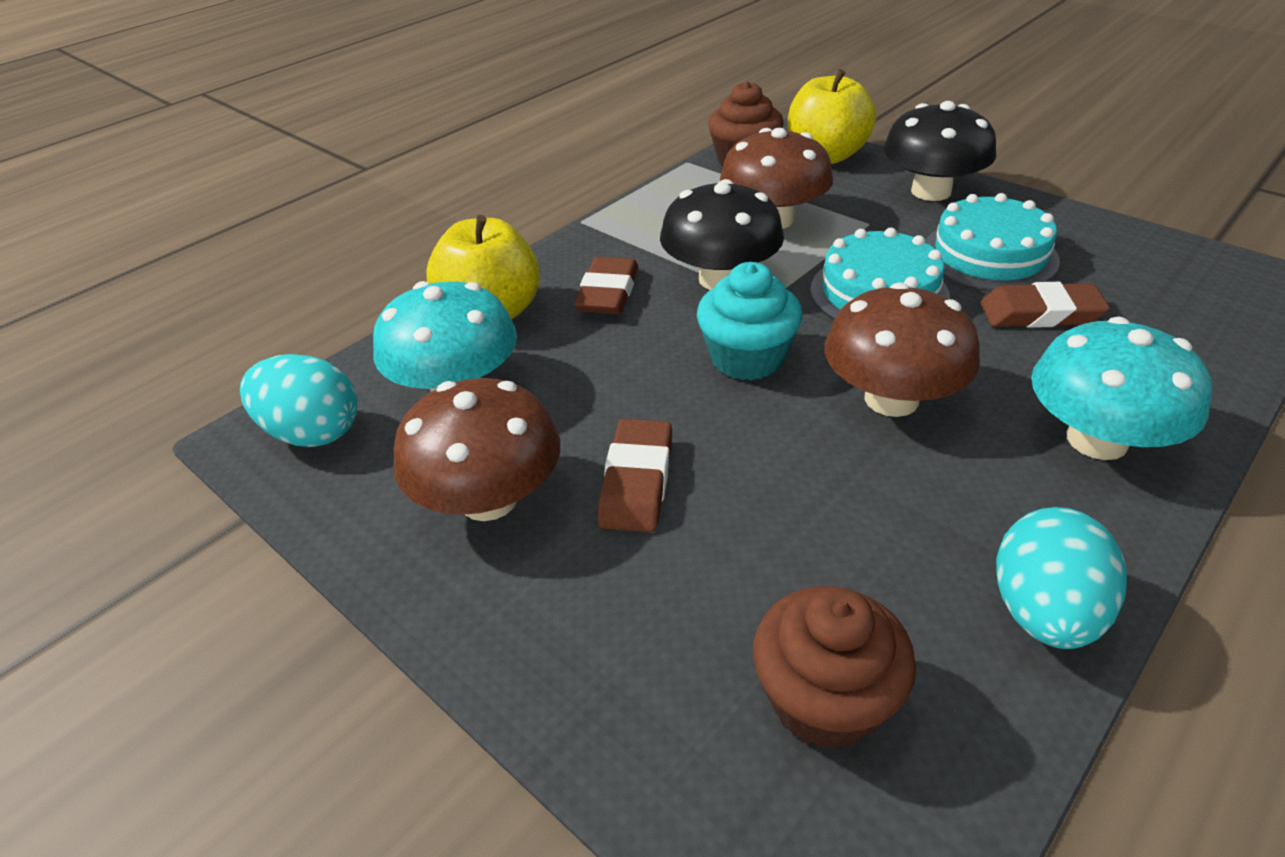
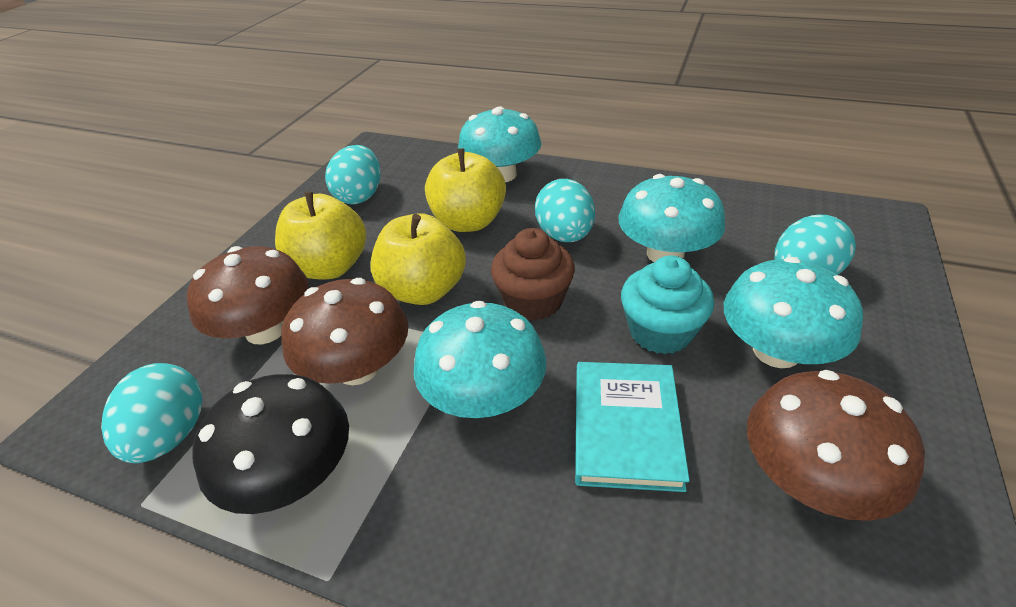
black mushroom: [660,179,784,290] [883,101,996,201] = 2 -> [192,374,349,514] = 1
brown cupcake: [708,81,784,167] [753,586,916,750] = 2 -> [491,228,575,321] = 1
brown eraser: [574,257,638,314] [598,419,672,533] [980,282,1110,328] = 3 -> none = 0
turquoise book: none = 0 -> [575,362,690,492] = 1
turquoise cake: [810,228,950,320] [925,193,1060,290] = 2 -> none = 0
turquoise egg: [240,354,358,447] [996,507,1127,649] = 2 -> [101,363,202,463] [325,145,381,205] [535,179,595,242] [775,215,856,275] = 4
turquoise mushroom: [373,281,517,392] [1031,317,1212,460] = 2 -> [414,301,547,418] [458,106,541,182] [618,174,725,262] [724,257,863,368] = 4
yellow apple: [426,215,540,319] [788,69,876,164] = 2 -> [275,191,366,279] [370,213,466,305] [425,148,506,232] = 3

